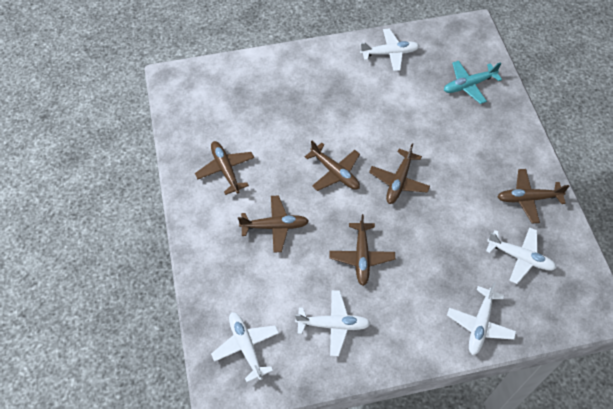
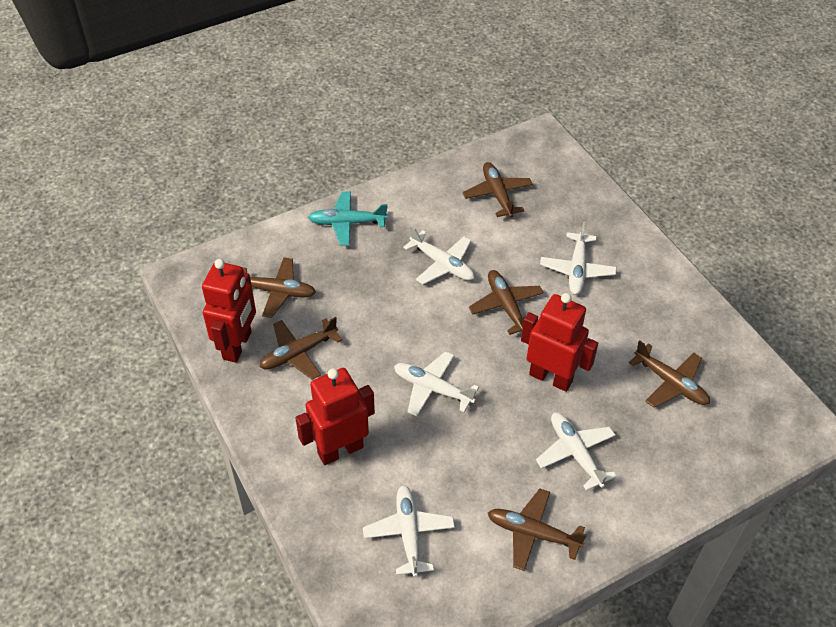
red robot: none = 0 -> [202,259,256,363] [296,368,375,465] [521,293,598,392] = 3

